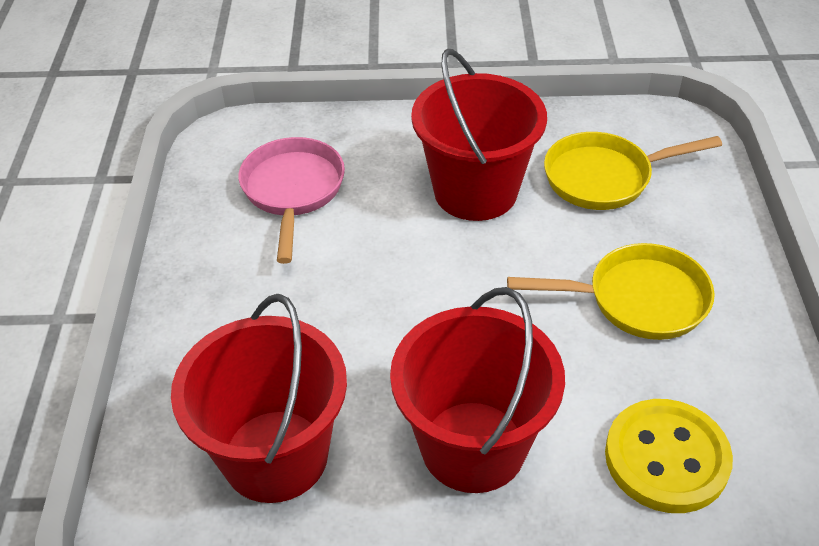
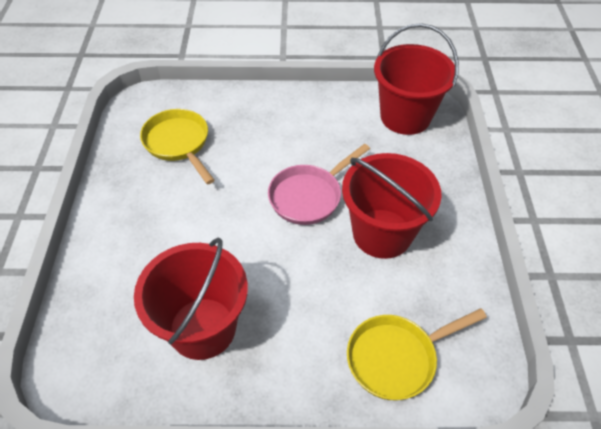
yellow button: [605,399,733,513] = 1 -> none = 0

